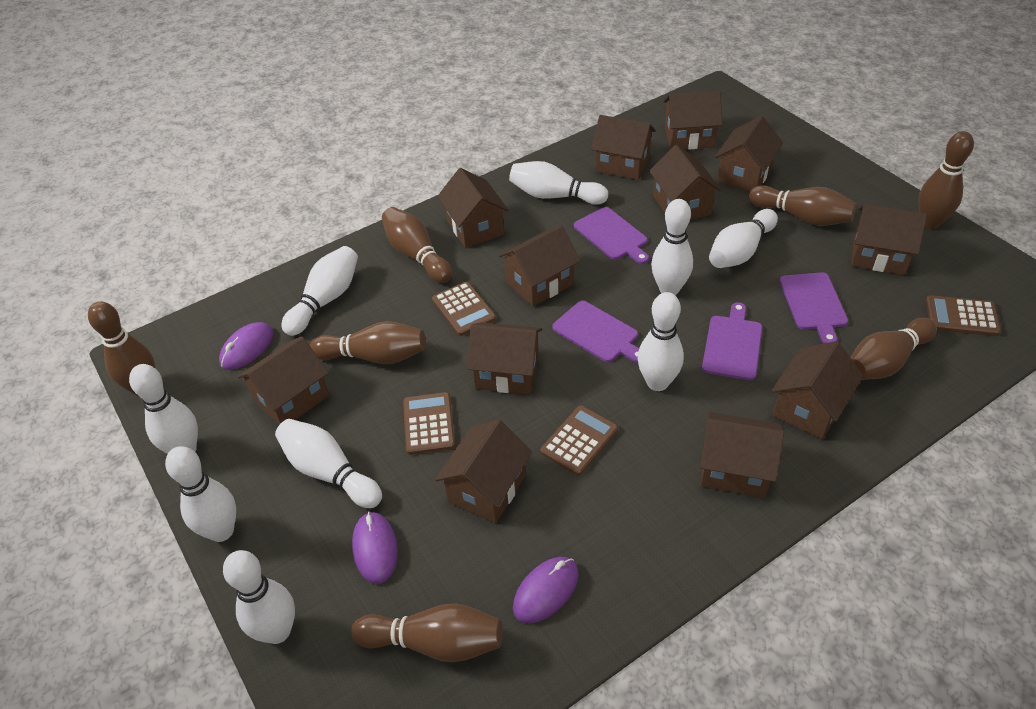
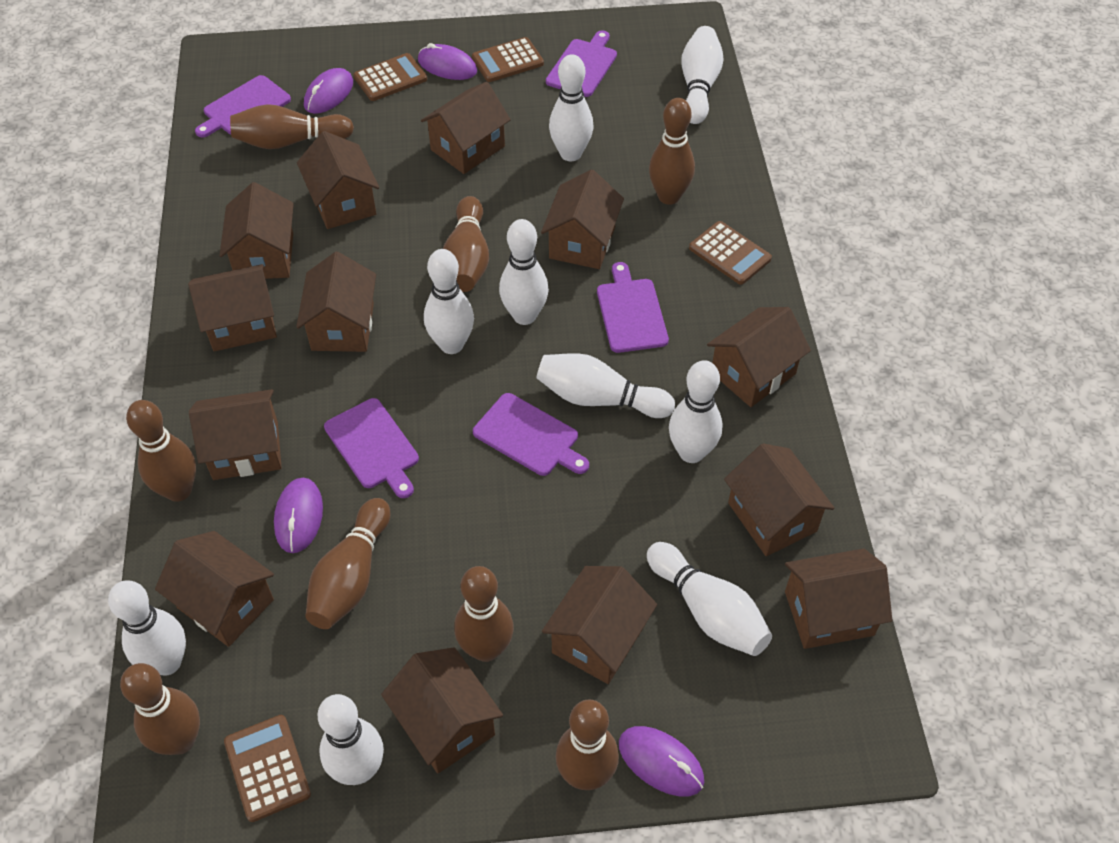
brown bowling pin: [88,301,155,397] [310,321,426,364] [351,603,503,663] [382,207,452,283] [749,185,857,226] [851,318,937,380] [918,131,974,229] = 7 -> [120,663,200,755] [126,400,196,502] [230,104,354,149] [305,498,391,629] [443,196,489,292] [454,566,514,662] [556,700,619,790] [649,98,695,205] = 8
brown house: [237,337,329,425] [435,419,532,523] [438,168,509,248] [467,322,542,395] [498,225,580,307] [591,115,656,180] [649,145,721,220] [663,91,722,149] [700,412,784,498] [715,116,783,191] [771,341,863,439] [851,204,927,275] = 12 -> [155,531,274,647] [188,264,277,351] [189,389,282,480] [219,182,294,279] [296,252,376,352] [297,131,379,229] [381,647,503,773] [421,82,511,174] [541,169,624,269] [542,566,657,684] [707,307,811,407] [724,443,835,556] [785,548,893,649] = 13
purple cutting board: [552,301,639,363] [574,207,649,264] [702,302,762,380] [780,272,848,343] = 4 -> [195,75,291,138] [324,398,419,498] [473,393,589,476] [546,30,617,97] [597,262,669,353] = 5
purple mouse: [219,322,273,370] [352,512,398,584] [513,557,579,623] = 3 -> [274,477,323,553] [304,68,353,114] [418,43,477,80] [619,726,704,797] = 4

